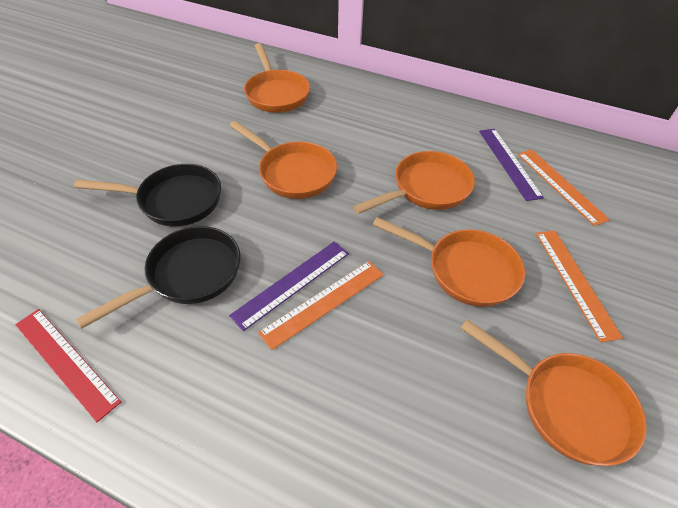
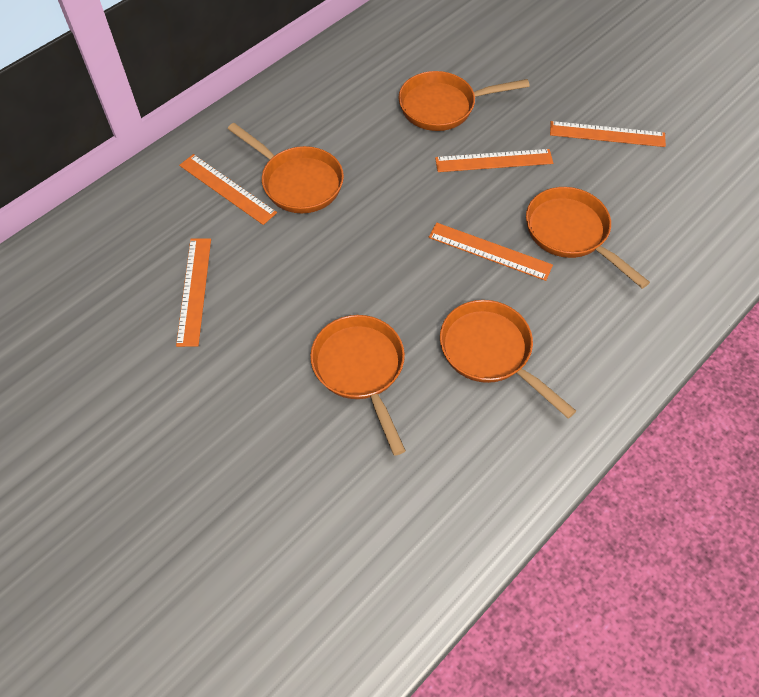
black pan: [74,164,221,227] [76,226,240,329] = 2 -> none = 0
orange ruler: [258,261,383,350] [518,149,610,226] [536,230,623,342] = 3 -> [176,238,211,347] [179,154,277,225] [428,223,553,281] [435,149,553,172] [550,121,666,147] = 5
purple ruler: [229,241,349,331] [479,129,544,201] = 2 -> none = 0
red ruler: [15,309,121,422] = 1 -> none = 0

